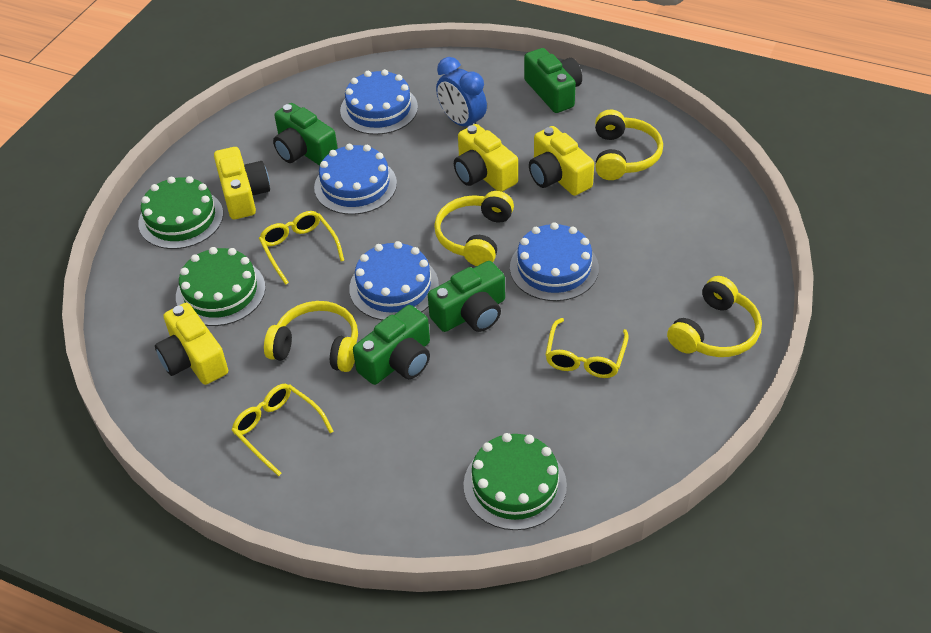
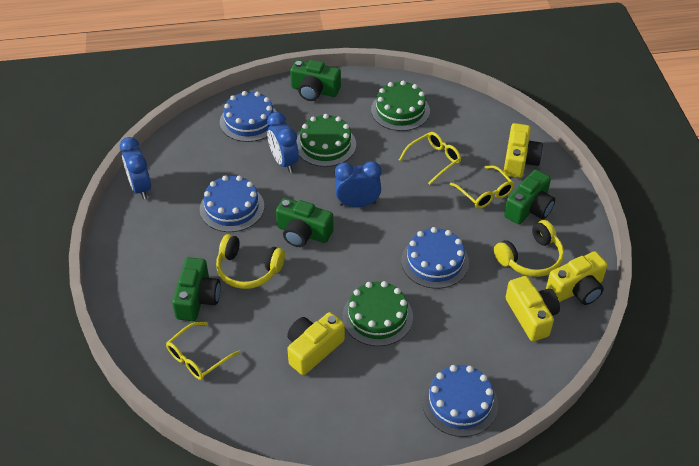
blue clock: [436,57,487,126] = 1 -> [120,137,151,199] [267,112,299,173] [335,161,382,207] = 3
yellow headphones: [264,301,358,372] [434,191,514,266] [595,110,663,180] [667,276,762,357] = 4 -> [216,234,285,289] [494,220,564,277] = 2

